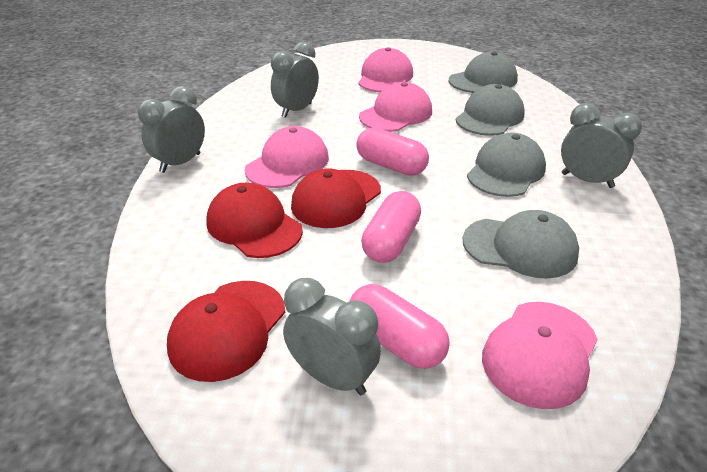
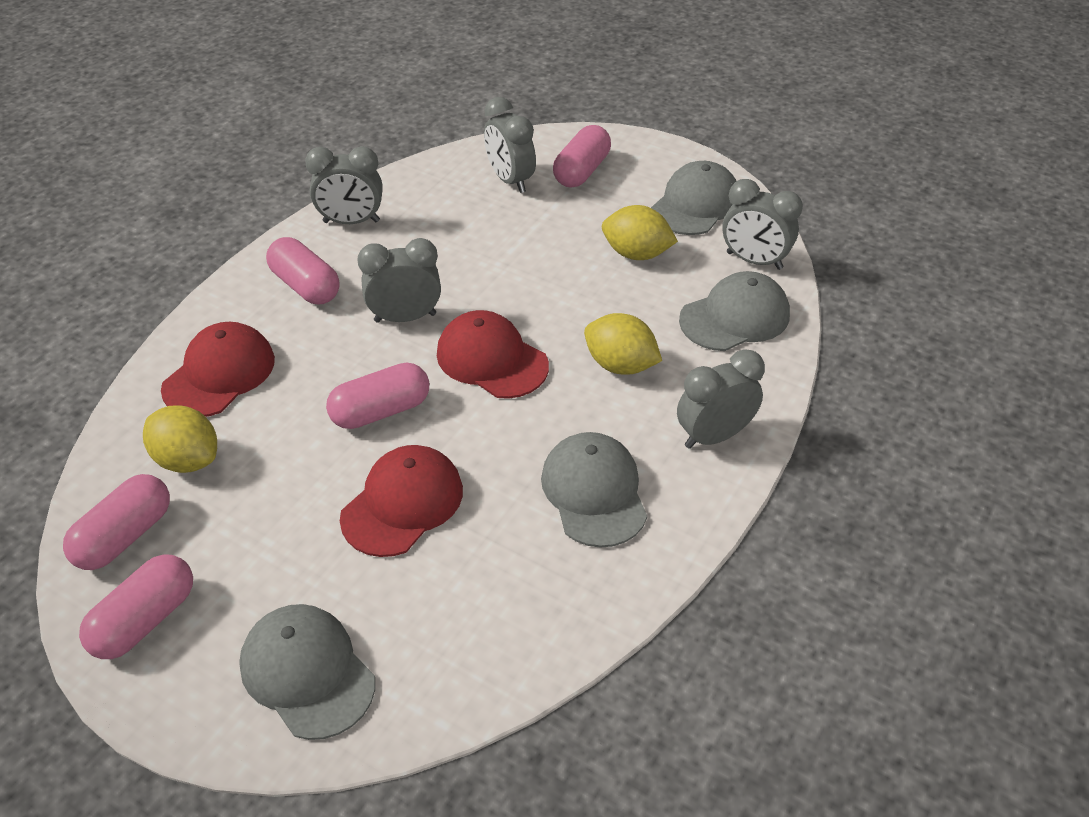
grey clock: [138,86,205,173] [271,42,319,118] [283,278,381,395] [561,103,642,188] = 4 -> [305,146,383,224] [357,238,441,323] [484,97,536,193] [677,350,765,449] [722,179,803,270] = 5
pink cap: [244,126,329,188] [358,47,413,92] [359,82,432,132] [482,302,598,409] = 4 -> none = 0
pink capsule: [350,284,450,369] [356,128,429,176] [361,191,421,263] = 3 -> [63,474,170,570] [79,554,193,659] [266,237,340,304] [326,362,429,429] [553,125,611,188] = 5
yellow lemon: none = 0 -> [143,405,217,473] [584,313,662,375] [602,205,678,260] = 3

